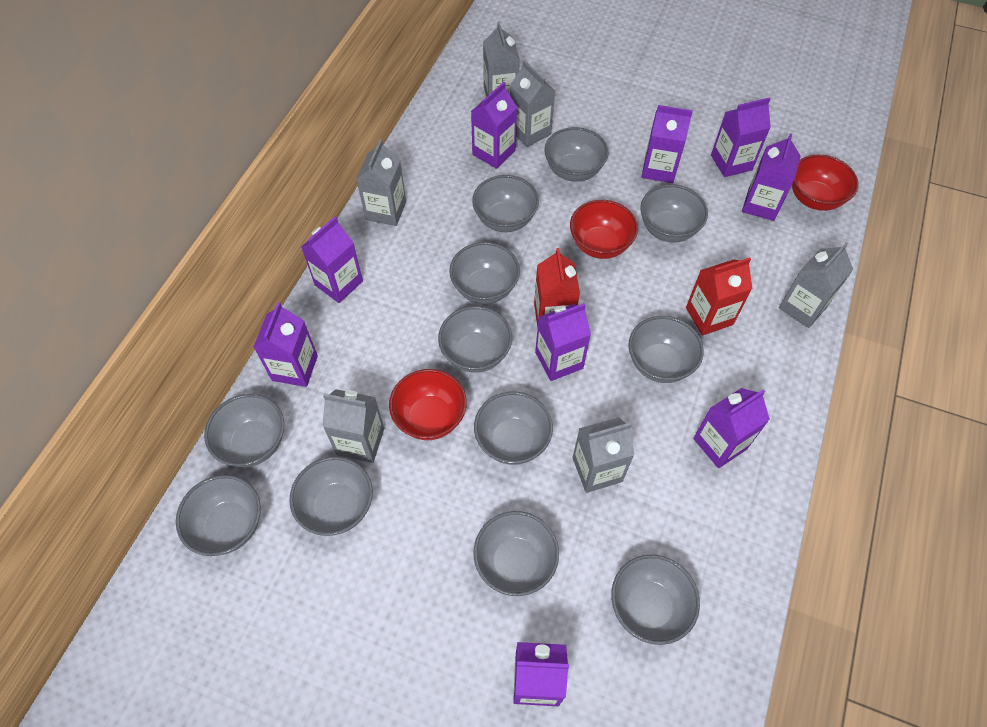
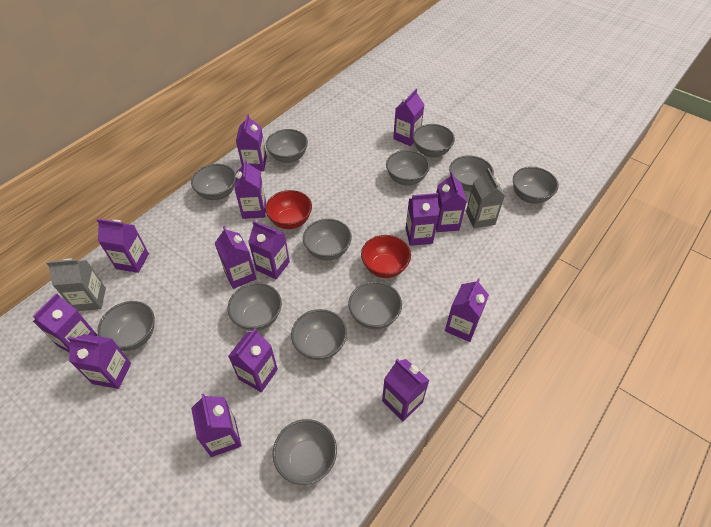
grey carton: [322,389,384,463] [356,139,406,226] [483,21,520,97] [510,60,555,147] [573,417,635,493] [779,242,853,328] = 6 -> [46,258,106,311] [466,168,505,228] = 2
purple carton: [253,302,318,387] [301,217,363,303] [471,82,517,169] [513,642,569,706] [535,303,591,381] [642,105,693,183] [693,388,770,468] [711,97,771,177] [742,133,801,221] = 9 -> [33,293,98,352] [67,334,131,389] [97,219,149,273] [191,393,242,457] [215,226,256,289] [228,328,278,392] [234,159,266,219] [236,114,267,171] [248,221,290,279] [382,359,429,421] [393,89,424,146] [406,193,439,246] [436,172,467,232] [445,278,489,342] = 14
red bowl: [389,369,467,440] [570,200,638,259] [792,155,859,211] = 3 -> [265,190,312,229] [361,235,411,278] = 2
red carton: [534,248,580,328] [686,257,753,335] = 2 -> none = 0

